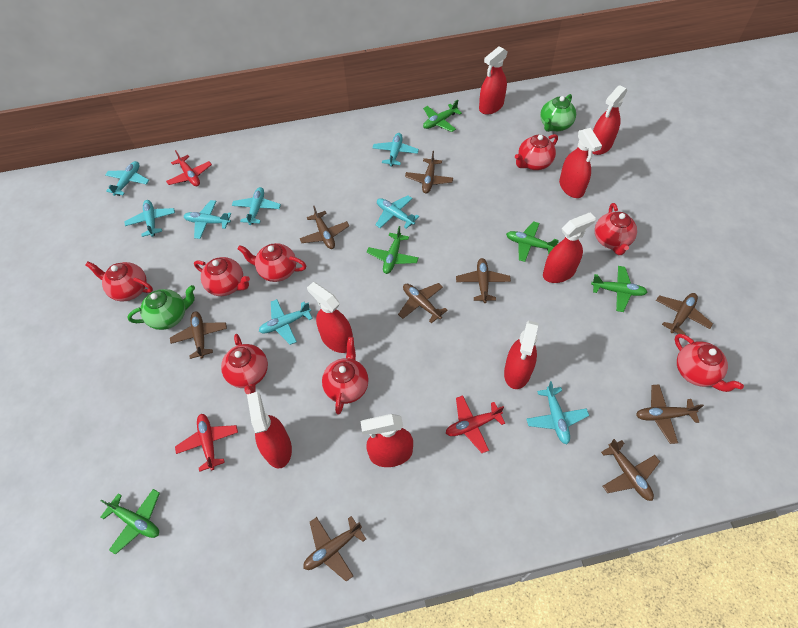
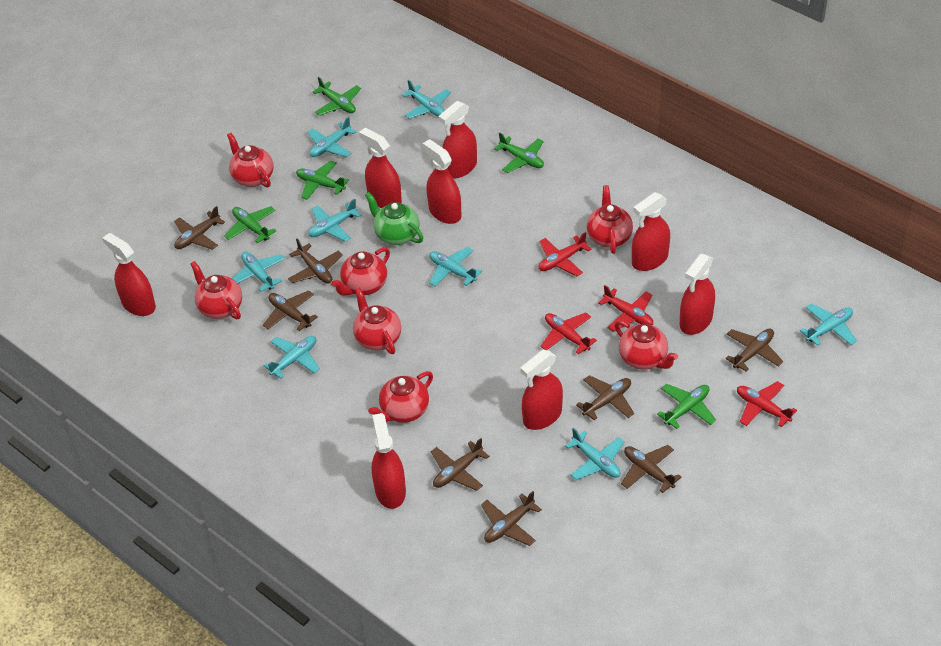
brown plane: [170,311,227,359] [300,206,349,249] [303,516,366,582] [398,283,448,323] [405,151,453,194] [456,258,511,303] [601,439,660,501] [636,384,704,444] [656,293,713,335] = 9 -> [174,206,225,250] [263,290,318,331] [288,239,343,284] [431,438,490,491] [481,491,542,546] [576,375,634,420] [621,445,681,493] [725,329,784,372] = 8
green teapot: [127,285,195,330] [540,94,576,132] = 2 -> [365,192,423,245] = 1
red plane: [166,150,212,186] [175,414,238,472] [445,396,505,453] = 3 -> [538,232,592,276] [540,312,597,354] [598,285,653,332] [737,381,797,427] = 4
red teapot: [86,262,153,301] [194,257,250,296] [221,334,268,394] [238,243,306,282] [322,337,369,415] [515,134,558,170] [595,203,637,255] [675,334,744,392] = 8 -> [190,261,242,319] [227,133,273,188] [331,247,390,296] [353,287,401,354] [368,371,433,423] [587,185,633,254] [614,320,678,370] = 7

